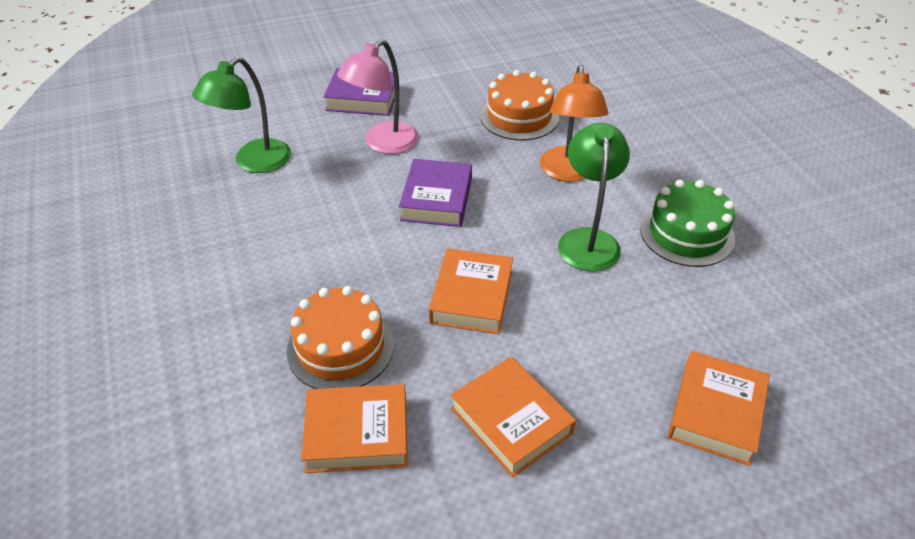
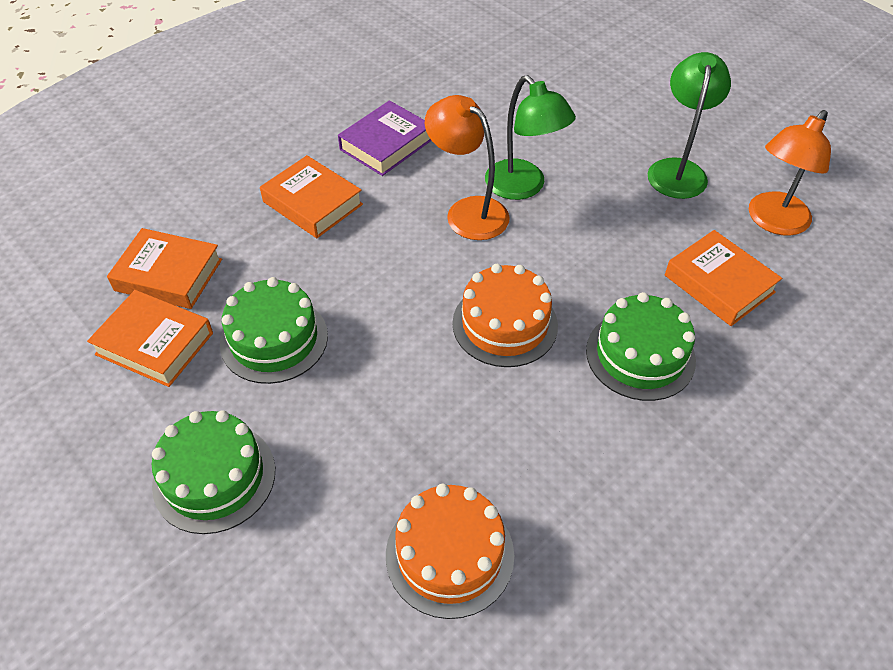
green cake: [640,180,735,267] = 1 -> [152,410,275,534] [220,277,328,384] [586,292,696,401] = 3
orange lamp: [540,65,608,182] = 1 -> [425,95,510,240] [749,110,831,236] = 2
pink lamp: [337,39,419,154] = 1 -> none = 0
purple book: [323,68,399,116] [399,159,472,227] = 2 -> [338,100,432,176] = 1

